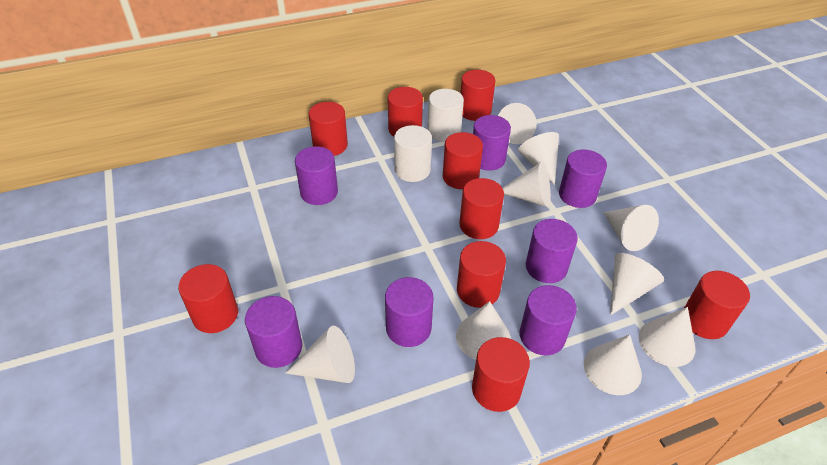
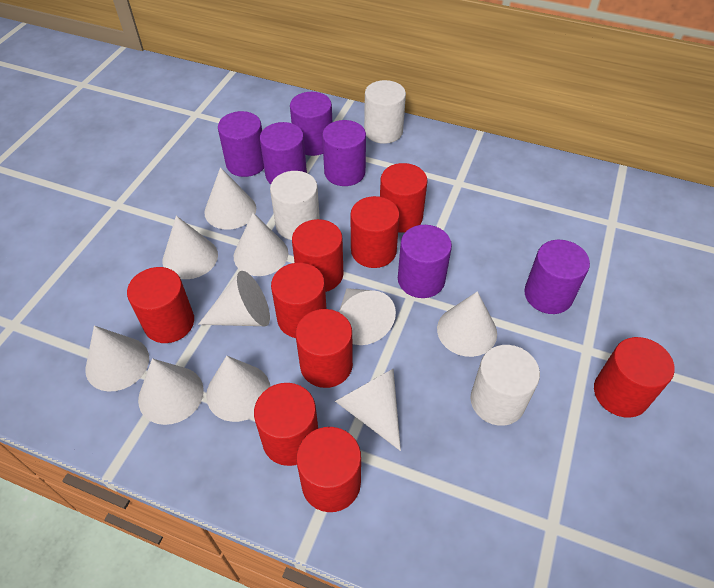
purple cylinder: [245,296,302,368] [295,146,338,205] [385,277,433,347] [473,115,511,171] [519,285,577,355] [526,219,578,283] [559,149,607,208] = 7 -> [218,111,264,177] [260,122,307,184] [290,92,332,156] [322,120,366,186] [398,225,452,298] [524,240,590,314] = 6
white cone: [285,326,355,383] [456,301,511,360] [498,103,537,144] [503,162,551,207] [518,132,559,185] [584,334,642,395] [603,205,659,251] [610,253,664,316] [639,307,695,367] = 9 -> [85,326,149,392] [138,358,204,425] [163,216,218,279] [198,271,270,326] [204,167,256,230] [206,356,271,422] [234,213,288,276] [335,369,401,451] [339,288,396,345] [437,291,497,357] = 10
white cylinder: [394,125,432,182] [427,89,464,142] = 2 -> [270,171,320,240] [364,80,406,144] [470,345,540,426] = 3

